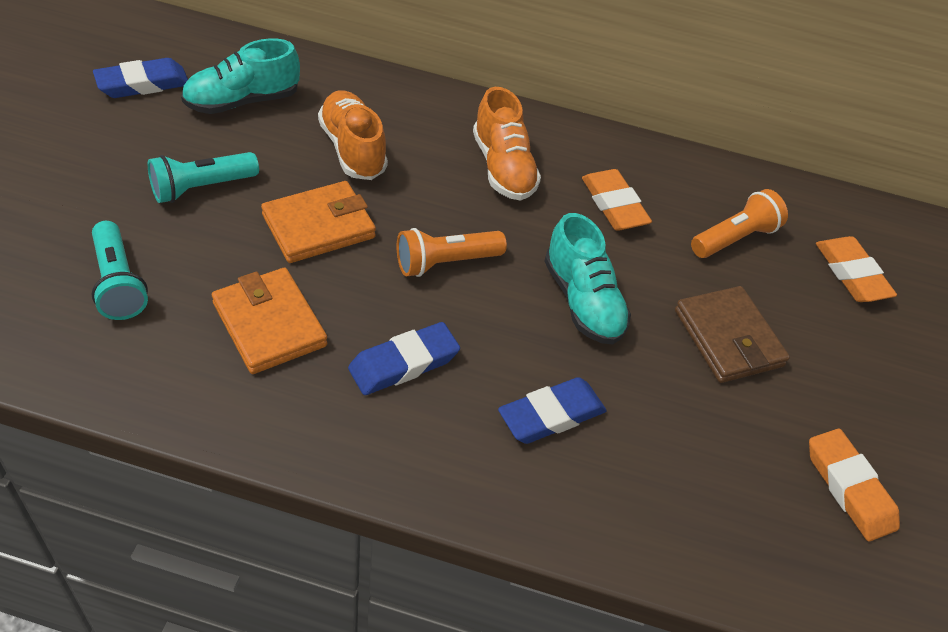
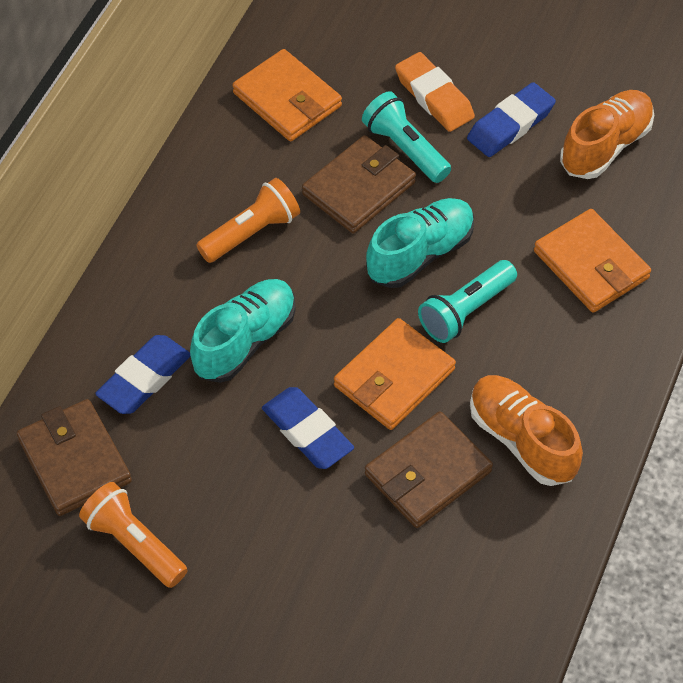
brown wallet: [675,286,790,383] = 1 -> [17,399,132,516] [302,135,416,233] [365,411,493,528] = 3
orange eraser: [582,169,652,231] [809,429,900,541] [816,236,897,302] = 3 -> [395,52,475,132] = 1
orange wallet: [212,267,327,374] [261,181,376,263] = 2 -> [232,49,342,141] [334,318,456,430] [534,209,651,313] = 3

